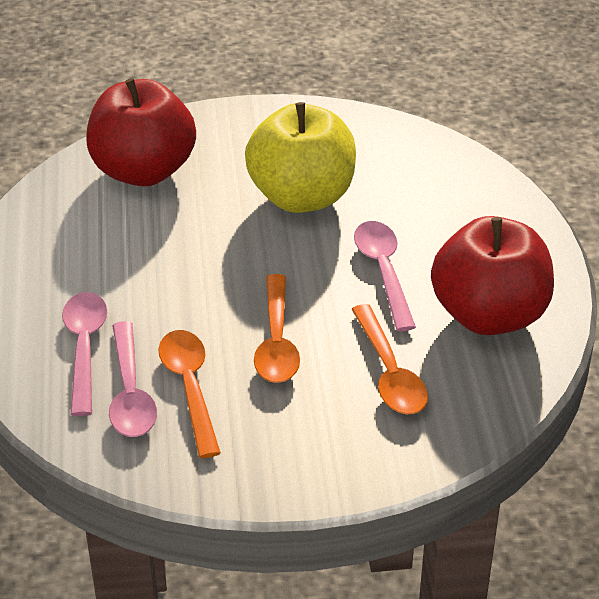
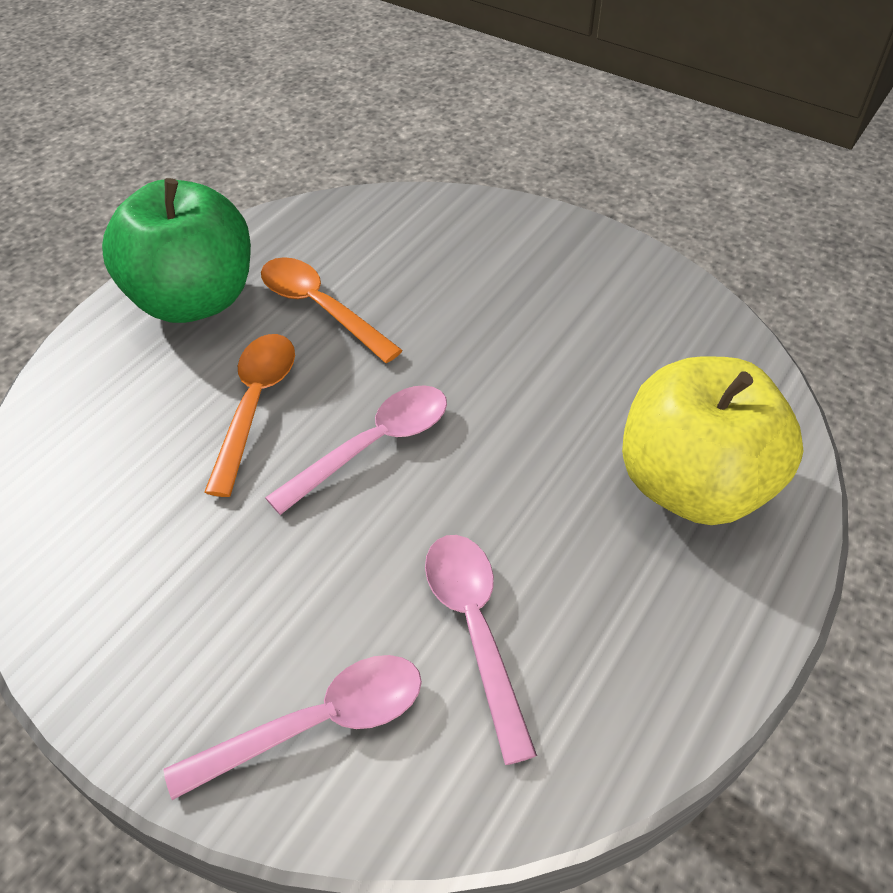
green apple: none = 0 -> [102,178,251,323] = 1
orange spoon: [158,330,221,458] [254,274,300,383] [351,304,428,414] = 3 -> [204,334,295,497] [261,257,403,363] = 2
red apple: [86,78,196,186] [431,216,554,335] = 2 -> none = 0

